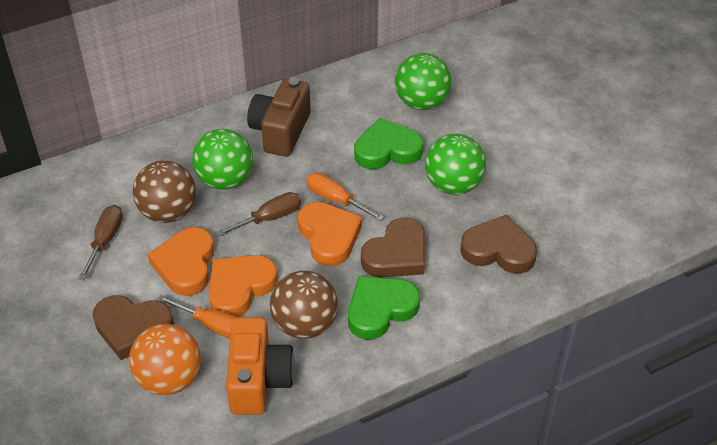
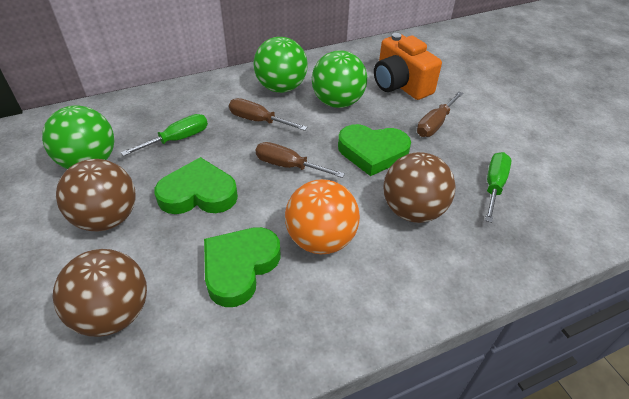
brown ball: [133,160,196,223] [270,271,338,339] = 2 -> [53,249,147,337] [56,159,136,231] [384,152,456,223] = 3
brown camera: [247,78,311,157] = 1 -> none = 0
brown heart: [92,295,174,360] [361,217,425,278] [461,215,537,274] = 3 -> none = 0
brown screwdriver: [78,205,123,280] [215,192,301,237] = 2 -> [229,98,308,131] [256,142,345,178] [417,91,463,137] = 3
green heart: [348,276,420,340] [354,118,424,169] = 2 -> [154,157,238,214] [204,227,281,307] [338,124,411,176] = 3
green screwdriver: none = 0 -> [121,114,208,156] [485,152,511,223] = 2
orange heart: [148,227,214,296] [208,255,278,317] [297,202,362,266] = 3 -> none = 0
orange screwdriver: [157,295,238,339] [307,173,384,221] = 2 -> none = 0

